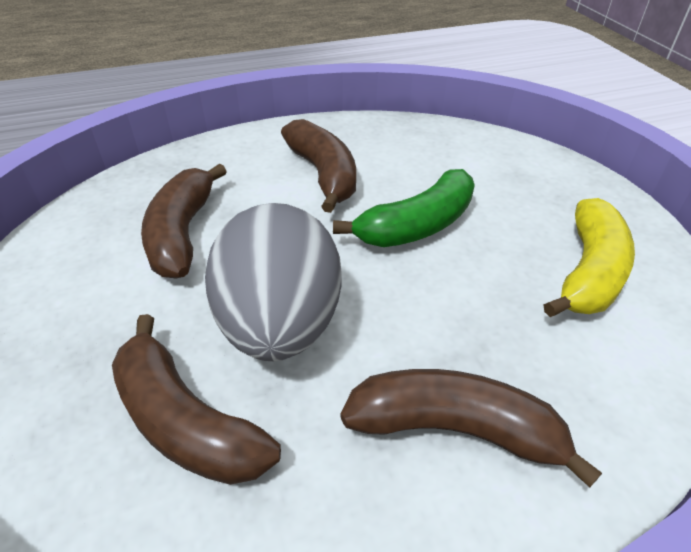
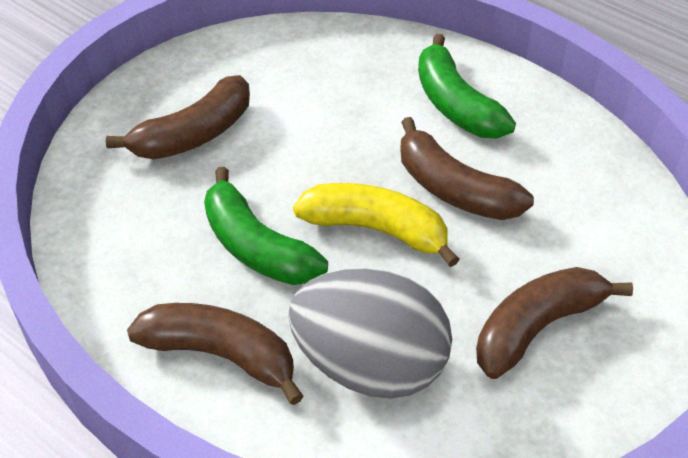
green banana: [333,169,475,247] = 1 -> [204,167,328,285] [418,34,516,139] = 2

